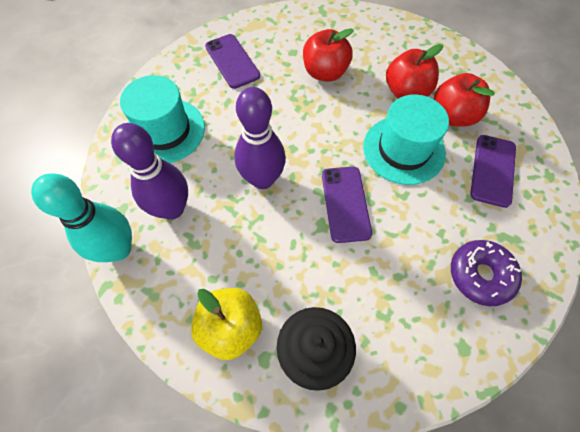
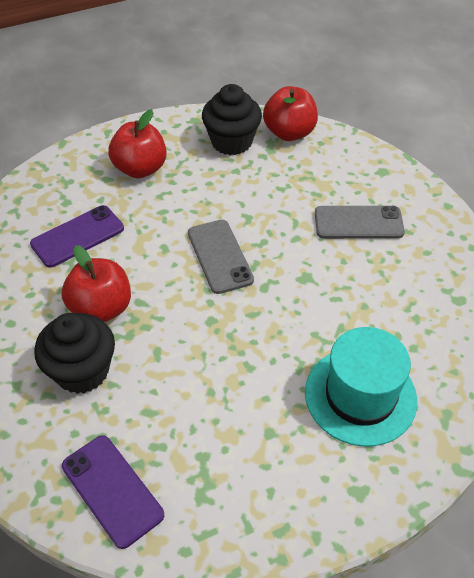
black cupcake: [277,307,356,391] = 1 -> [34,313,115,394] [202,84,262,155] = 2
grey phone: none = 0 -> [188,220,254,294] [315,206,405,239] = 2
purple bowling pin: [111,123,188,220] [234,87,286,189] = 2 -> none = 0
purple donut: [451,240,522,306] = 1 -> none = 0
purple phone: [205,34,260,89] [322,166,372,243] [470,135,516,208] = 3 -> [30,205,124,268] [62,435,164,549] = 2
turquoise bowling pin: [31,173,132,262] = 1 -> none = 0
turquoise hat: [120,75,205,163] [363,95,449,185] = 2 -> [305,327,417,447] = 1
yellow apple: [191,288,262,360] = 1 -> none = 0

